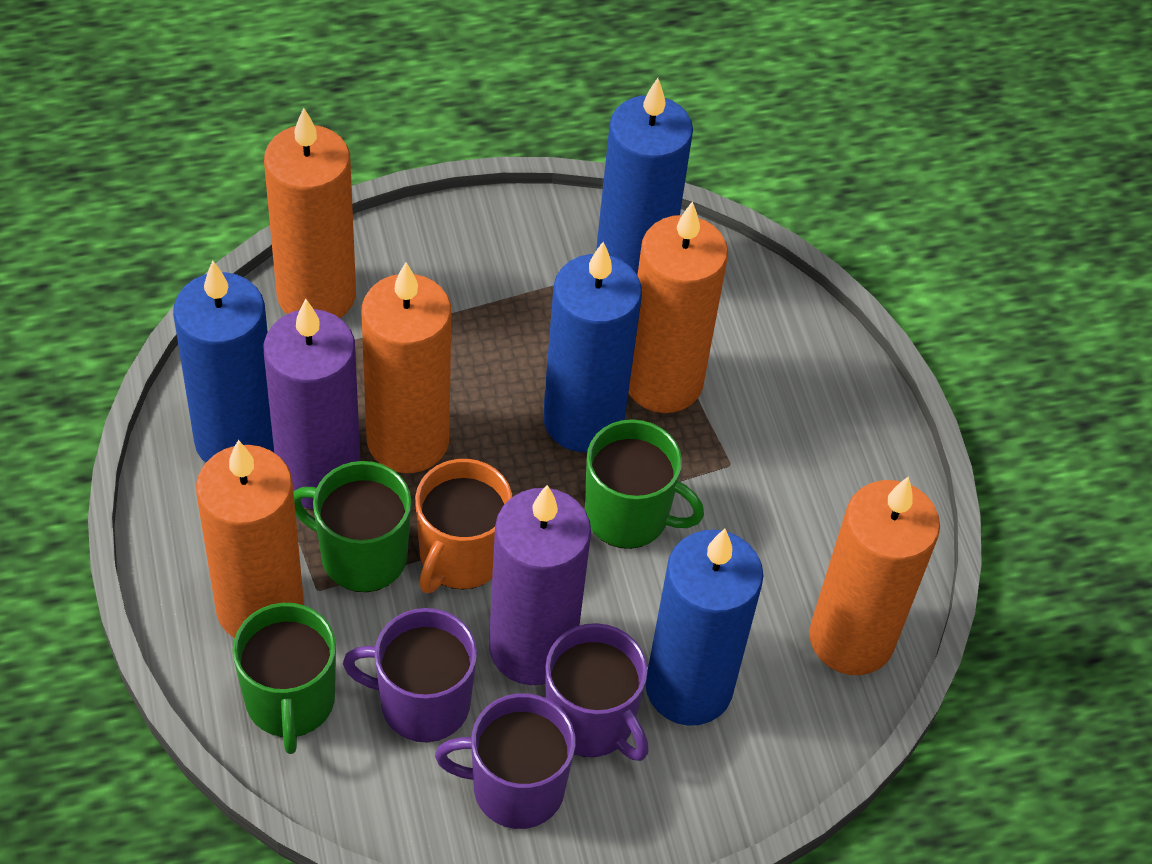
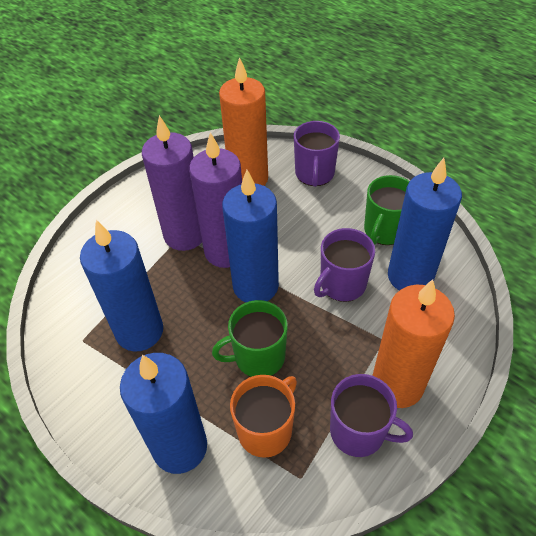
green mug: [233,603,336,754] [293,461,411,592] [585,419,704,549] = 3 -> [212,300,288,377] [364,175,410,245] = 2
orange candle: [196,440,304,638] [264,108,356,318] [362,262,451,473] [628,201,728,413] [809,476,940,675] = 5 -> [219,57,268,186] [372,279,455,408] = 2

